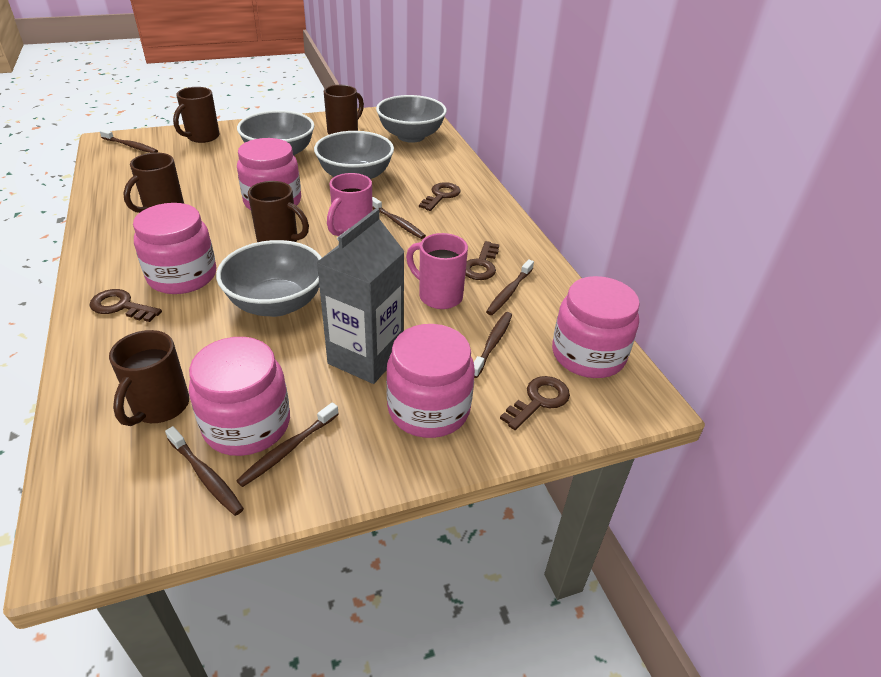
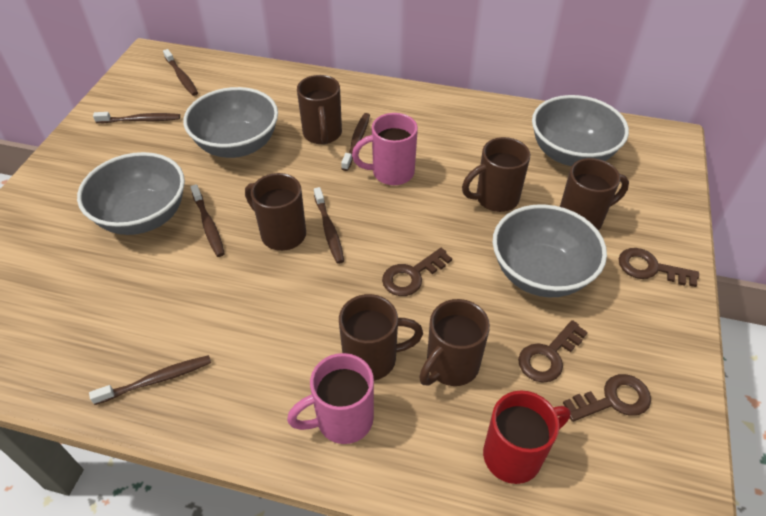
brown mug: [109,330,189,426] [123,152,184,213] [173,87,220,143] [248,181,309,242] [324,85,364,135] = 5 -> [245,173,306,251] [297,75,342,144] [339,294,423,381] [419,299,490,386] [462,137,530,212] [560,158,629,230] = 6
grey carton: [316,208,405,384] = 1 -> none = 0
pink jar: [133,203,217,294] [189,337,290,456] [237,138,301,210] [386,324,475,438] [552,276,640,378] = 5 -> none = 0
red mug: none = 0 -> [483,390,571,484] = 1

